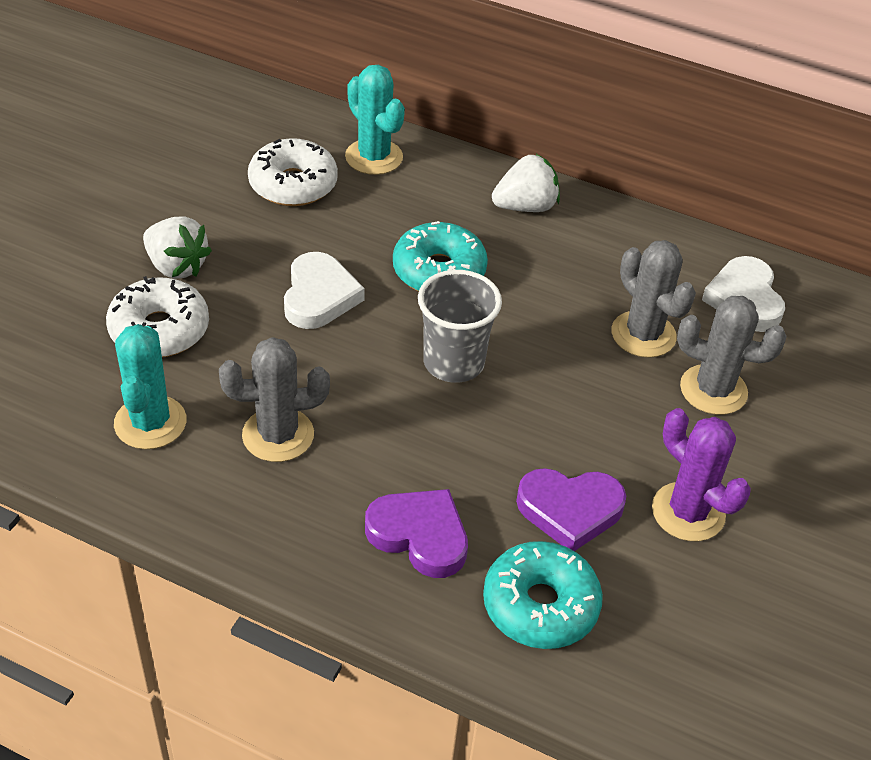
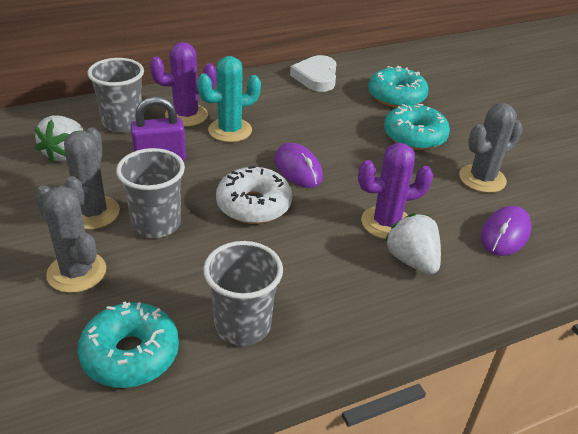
grey cup: [418,270,502,383] = 1 -> [87,58,144,133] [116,148,185,238] [203,241,283,346] = 3
purple cactus: [652,408,751,541] = 1 -> [150,42,217,127] [358,143,433,239] = 2
purple heart: [365,489,468,578] [516,468,626,551] = 2 -> none = 0
purple mouse: none = 0 -> [274,143,323,188] [481,206,532,256] = 2
purple padlock: none = 0 -> [130,96,186,161] = 1
turquoise cactus: [114,324,186,449] [345,65,405,175] = 2 -> [197,56,261,142] = 1
turquoise donut: [393,221,488,291] [483,541,603,649] = 2 -> [78,301,179,388] [368,66,429,108] [384,104,450,150] = 3
white donut: [106,276,209,357] [248,138,338,206] = 2 -> [216,166,292,224] = 1
white heart: [284,252,365,329] [702,256,785,332] = 2 -> [290,55,337,92] = 1

